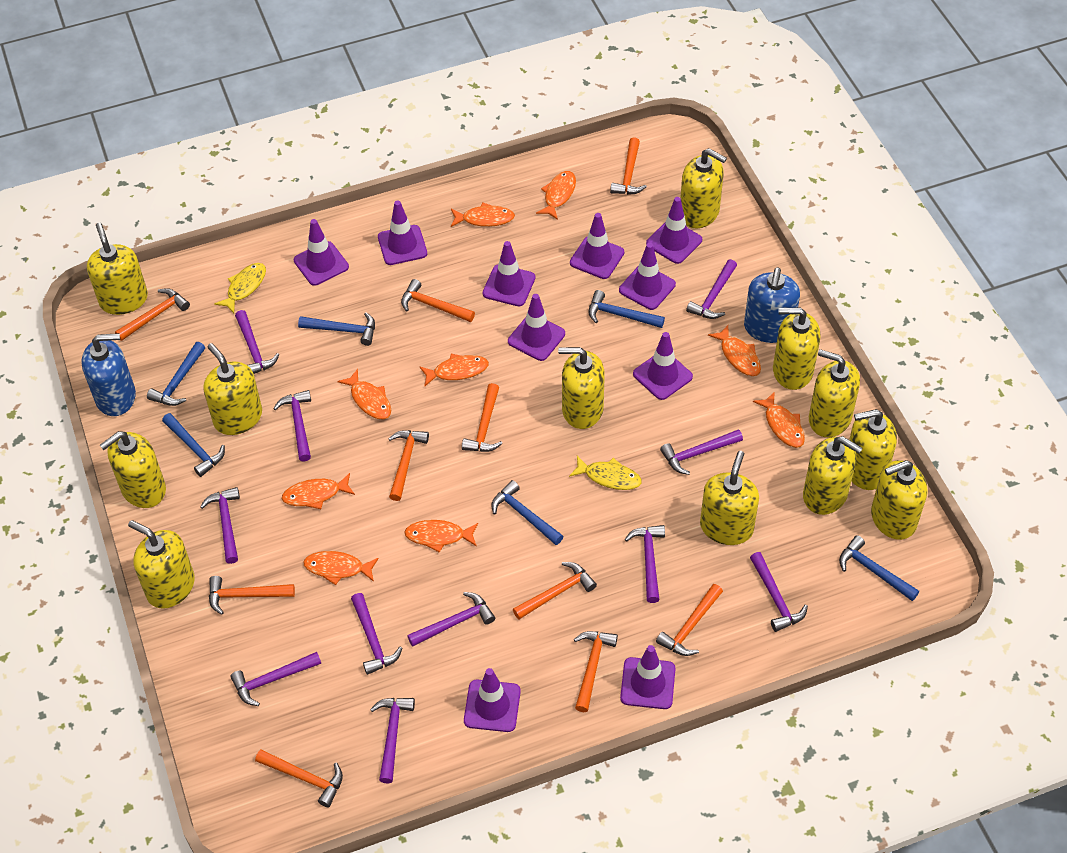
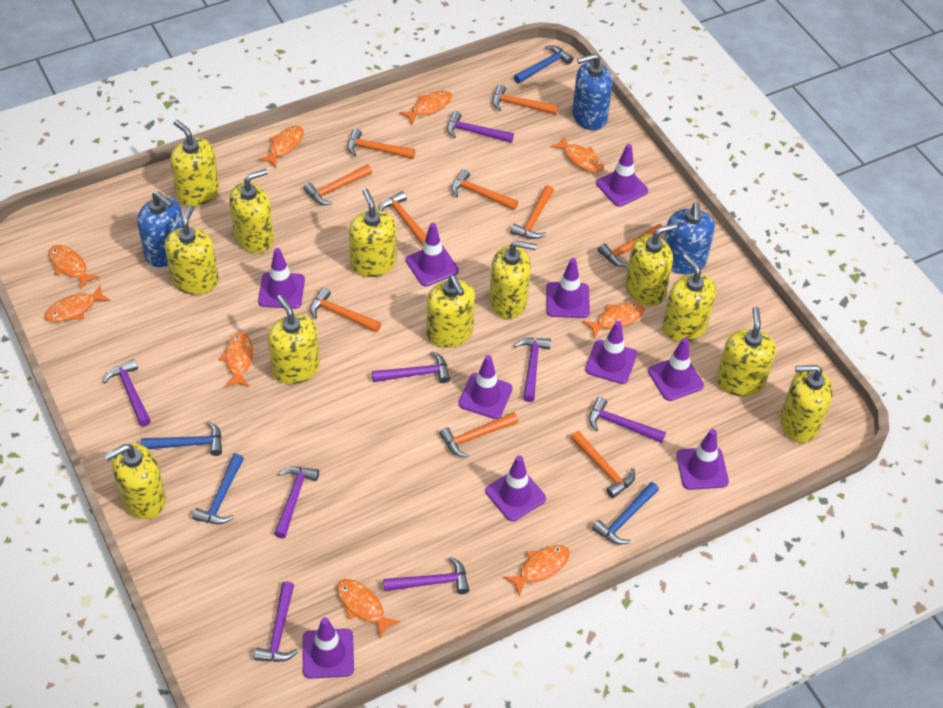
blue hammer: [147,342,205,406] [162,413,225,477] [298,312,375,346] [491,480,563,545] [588,290,665,328] [839,535,919,601] = 6 -> [141,421,222,456] [192,453,244,524] [514,46,573,84] [592,482,659,545] = 4
blue soap dispenser: [81,333,136,416] [744,267,800,343] = 2 -> [137,191,183,267] [572,53,613,130] [664,203,715,274] = 3
purple hammer: [200,487,240,564] [230,652,321,706] [235,310,279,374] [273,390,311,462] [351,593,402,675] [370,698,415,783] [407,592,495,647] [625,525,665,603] [660,429,743,475] [686,259,737,319] [750,552,808,632] = 11 -> [103,359,151,427] [254,581,298,662] [274,466,319,538] [372,352,450,383] [383,557,469,594] [447,111,514,143] [514,337,551,402] [589,397,666,443] = 8
yellow fish: [214,263,266,313] [569,456,642,490] = 2 -> none = 0

